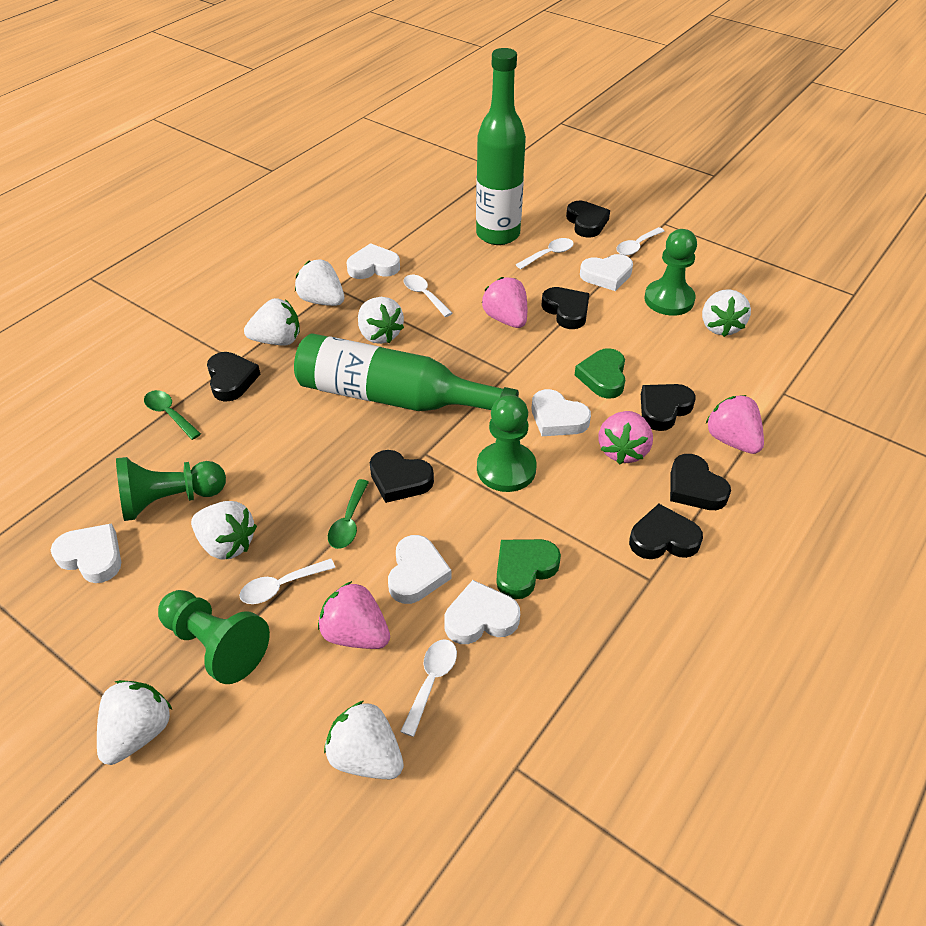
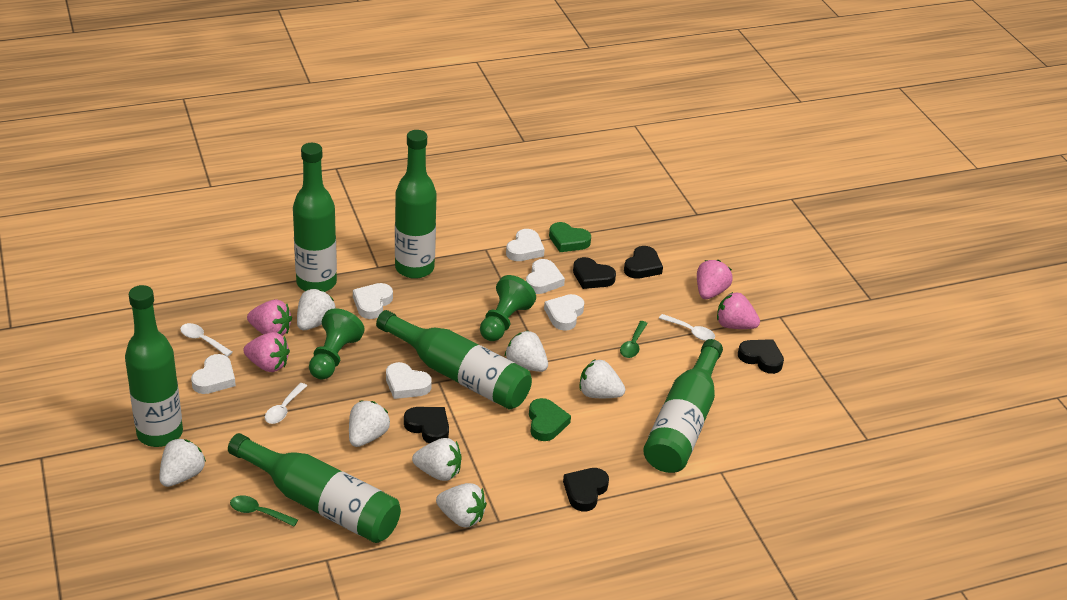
black heart: [207,352,260,402] [370,450,434,503] [542,287,589,329] [566,201,610,238] [629,504,703,559] [641,384,696,431] [670,454,731,510] = 7 -> [404,407,449,443] [563,468,609,512] [573,257,616,289] [624,246,663,279] [738,339,784,374] = 5
green bottle: [294,333,519,411] [476,48,526,245] = 2 -> [125,285,183,447] [228,433,401,543] [293,143,337,292] [376,310,532,409] [395,130,437,279] [643,339,723,473] = 6
green pawn: [116,457,226,521] [158,590,270,684] [477,395,537,492] [644,229,697,316] = 4 -> [309,308,365,380] [480,275,536,341] = 2
white spoon: [239,558,335,604] [400,639,457,737] [404,275,452,317] [516,238,574,269] [616,227,664,256] = 5 -> [180,323,233,357] [265,383,307,424] [659,314,715,341] = 3

